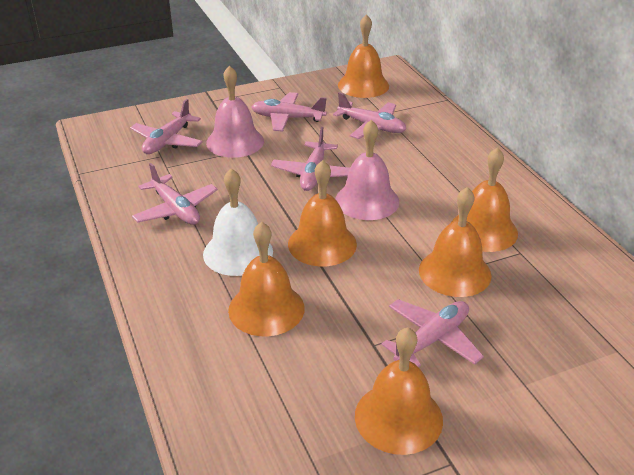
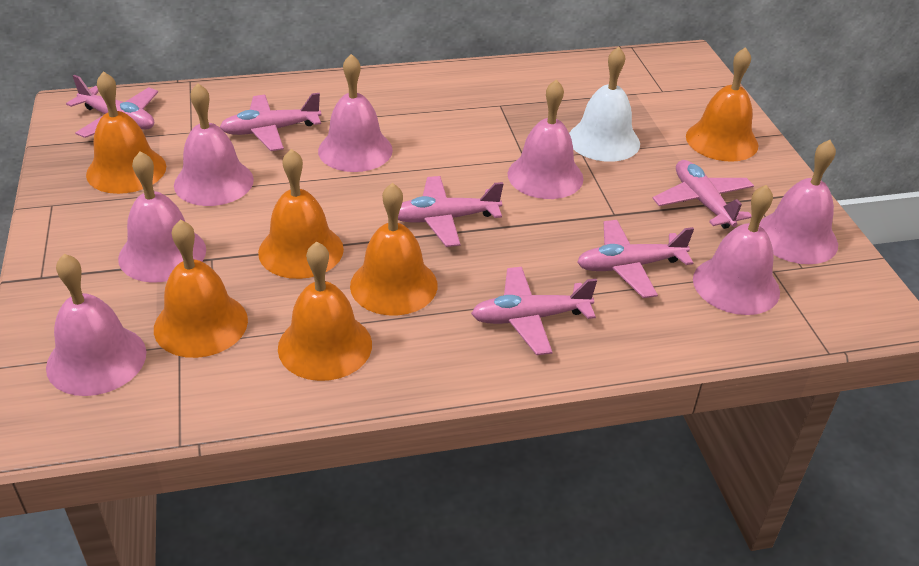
pink bell: [206,65,264,158] [335,120,399,220] = 2 -> [46,254,146,396] [118,151,206,283] [174,83,254,206] [318,54,393,172] [508,79,584,199] [693,185,780,315] [759,140,838,264] = 7

